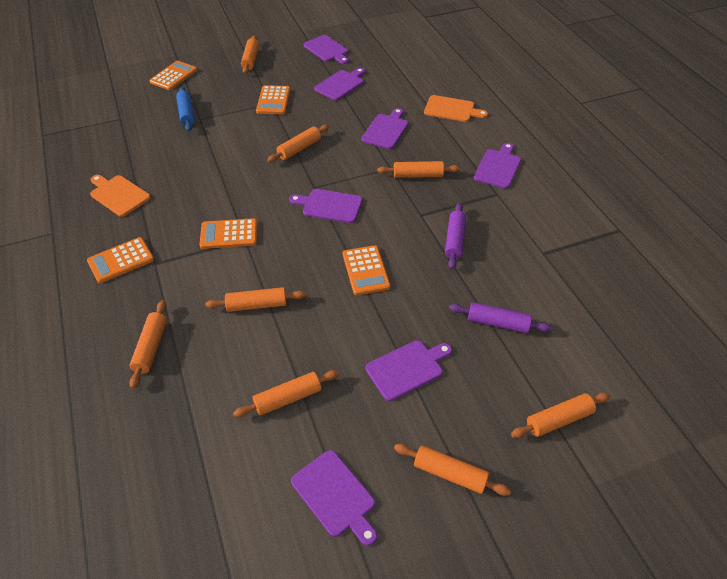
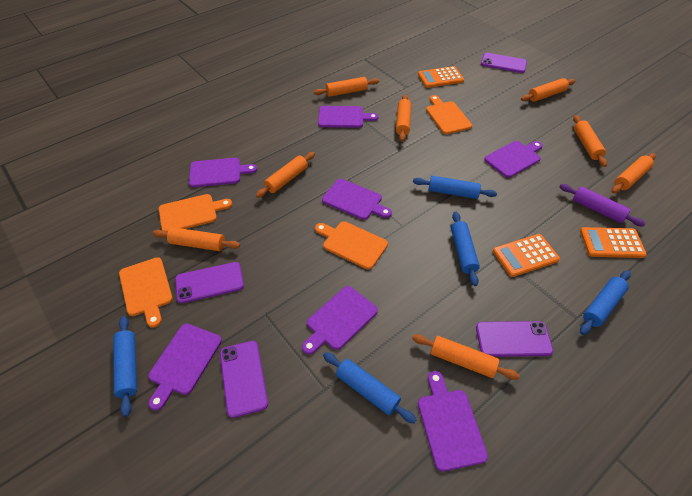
blue rolling pin: [176,87,195,131] = 1 -> [113,316,137,417] [323,352,417,424] [413,176,497,199] [451,212,480,286] [580,270,631,335] = 5
orange calculator: [87,237,154,283] [149,61,197,90] [199,218,257,249] [256,85,290,114] [343,245,391,295] = 5 -> [418,66,464,88] [493,234,560,277] [580,227,647,258] = 3
orange cutting board: [90,175,151,217] [424,95,488,122] = 2 -> [119,257,173,328] [159,194,232,233] [315,221,388,270] [426,95,472,134] = 4
purple phone: none = 0 -> [175,262,244,303] [220,341,268,418] [476,321,553,357] [481,53,527,73] = 4
purple rolling pin: [445,203,466,269] [449,302,552,333] = 2 -> [560,184,646,227] = 1

